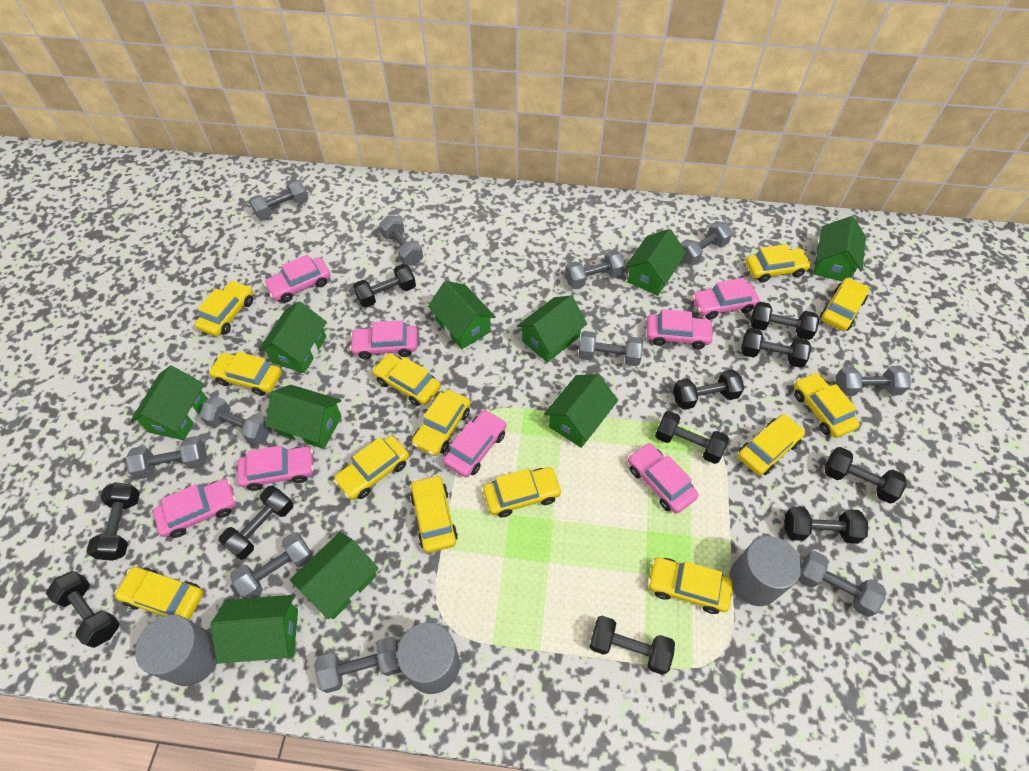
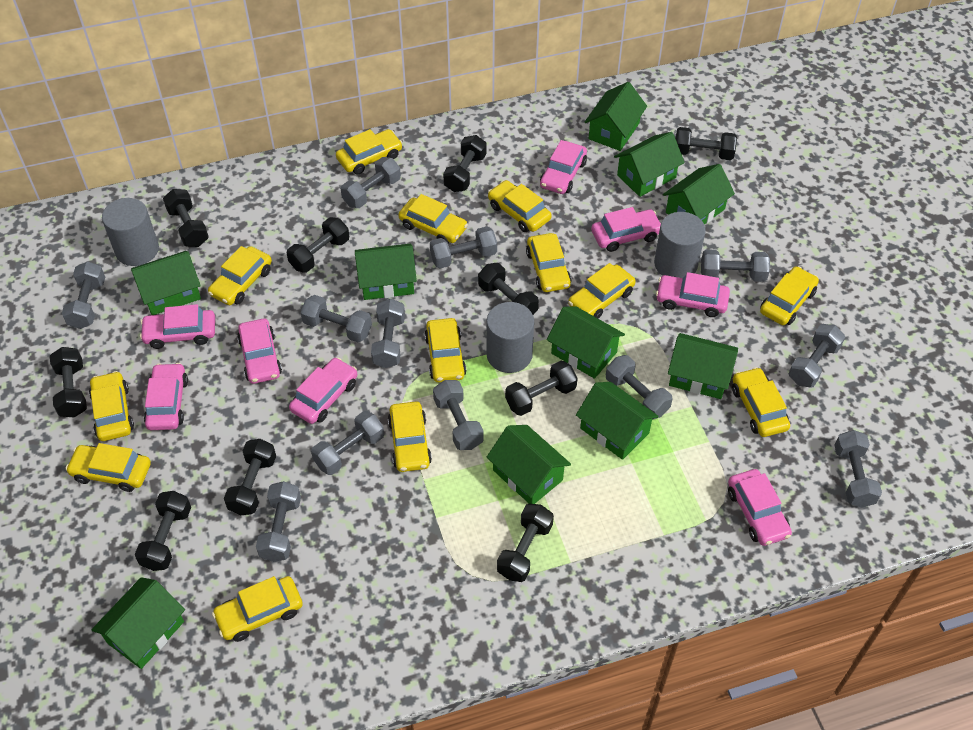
black dumbbell: [46,571,120,648] [87,482,140,561] [219,486,293,560] [353,264,416,308] [590,616,675,675] [655,411,729,464] [673,369,744,410] [741,328,812,368] [751,302,819,340] [784,507,868,544] [825,447,907,504] = 11 -> [50,347,87,417] [135,491,191,571] [163,189,209,247] [224,439,276,515] [287,217,349,273] [443,135,487,192] [478,263,539,315] [497,503,554,582] [505,361,578,416] [675,127,737,160] = 10
grey dumbbell: [125,436,207,479] [199,396,271,445] [230,532,313,599] [249,179,308,220] [315,636,401,693] [379,215,423,265] [565,250,626,289] [578,331,643,366] [680,221,733,265] [799,551,886,617] [836,366,911,396] = 11 -> [62,261,105,329] [256,481,301,562] [301,295,372,342] [311,411,384,475] [341,157,401,208] [371,299,405,368] [430,226,497,268] [433,380,484,450] [606,355,673,420] [701,249,770,282] [789,324,845,388] [834,430,882,508] = 12

